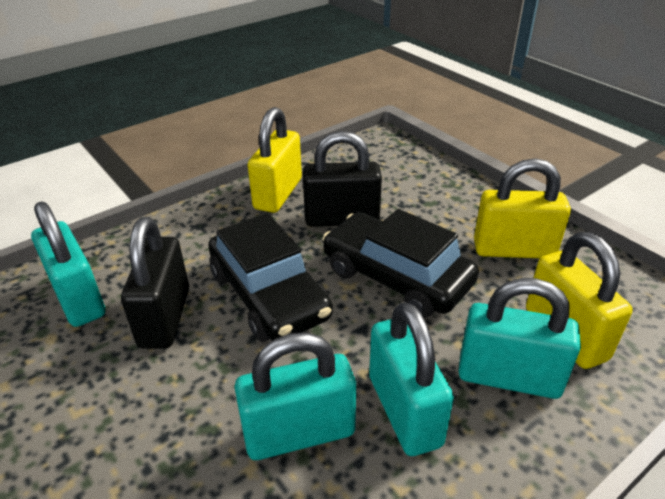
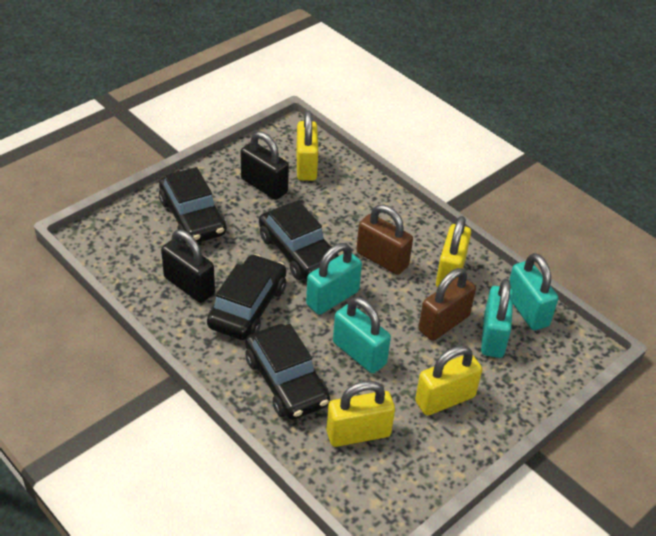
black car: [208,213,333,342] [322,209,479,318] = 2 -> [159,167,227,243] [207,254,286,340] [245,324,330,420] [259,200,339,280] = 4
brown padlock: none = 0 -> [356,205,413,275] [418,268,476,341] = 2
yellow padlock: [248,107,302,213] [474,158,571,258] [526,232,633,369] = 3 -> [296,111,318,181] [327,381,395,447] [415,345,482,416] [436,216,471,288] = 4

